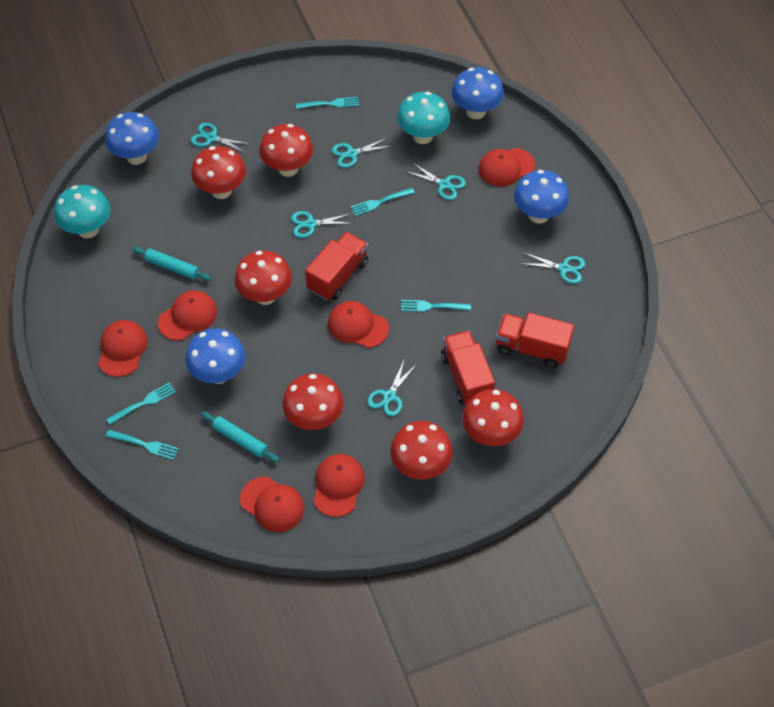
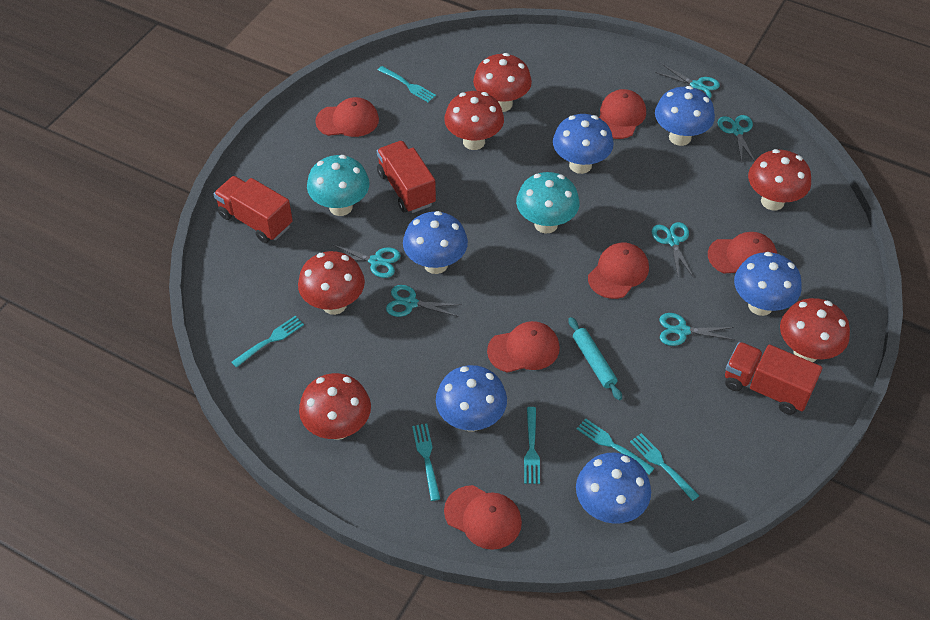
blue mushroom: [105,112,159,165] [185,329,245,384] [451,67,504,119] [514,170,569,224] = 4 -> [403,211,468,274] [436,365,507,432] [553,114,614,174] [576,453,651,524] [655,86,715,146] [734,252,802,316] = 6
turquoise fork: [106,382,176,425] [106,430,179,460] [296,97,359,109] [350,188,415,216] [401,300,471,312] = 5 -> [231,316,304,368] [378,66,436,102] [412,423,440,501] [524,407,540,484] [577,418,655,475] [630,433,699,501] = 6
turquoise rolling pin: [133,247,211,281] [201,412,279,462] = 2 -> [568,317,622,400] = 1

